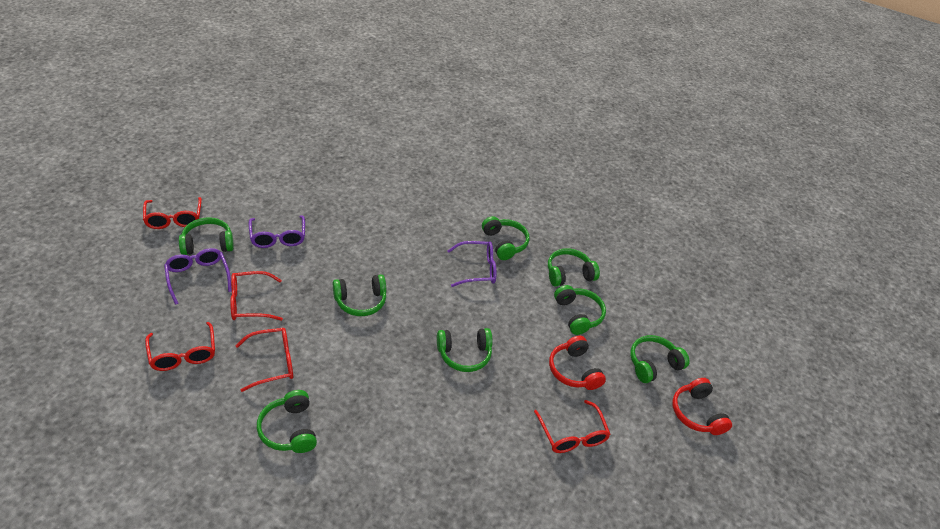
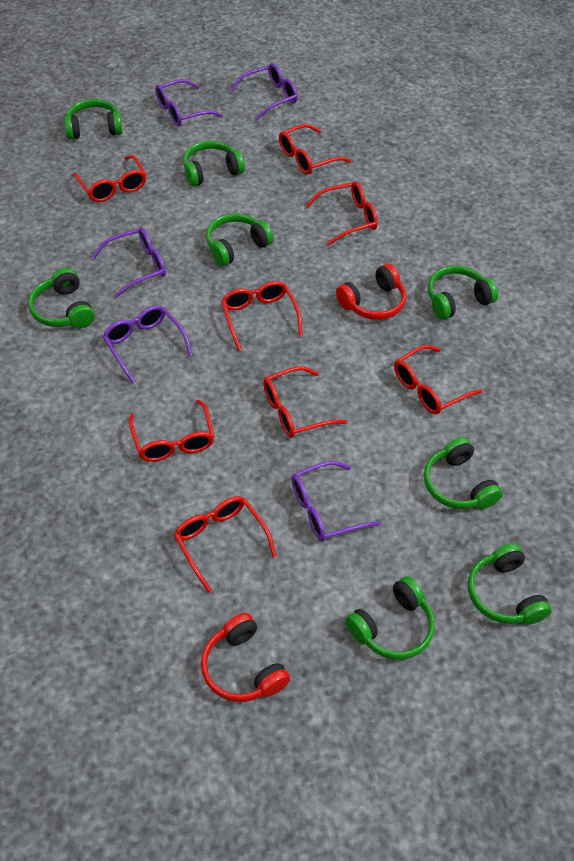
purple glasses: [164,248,232,305] [249,215,305,248] [447,241,496,287] = 3 -> [92,227,166,298] [103,305,193,384] [155,79,223,126] [230,63,298,120] [291,461,381,541] = 5
red glasses: [143,197,202,229] [145,322,215,371] [230,271,283,321] [235,328,293,392] [534,400,610,453] = 5 -> [73,155,147,202] [128,400,215,462] [174,496,277,593] [221,281,303,351] [263,366,347,438] [279,124,351,174] [306,181,378,246] [394,345,482,414] = 8

